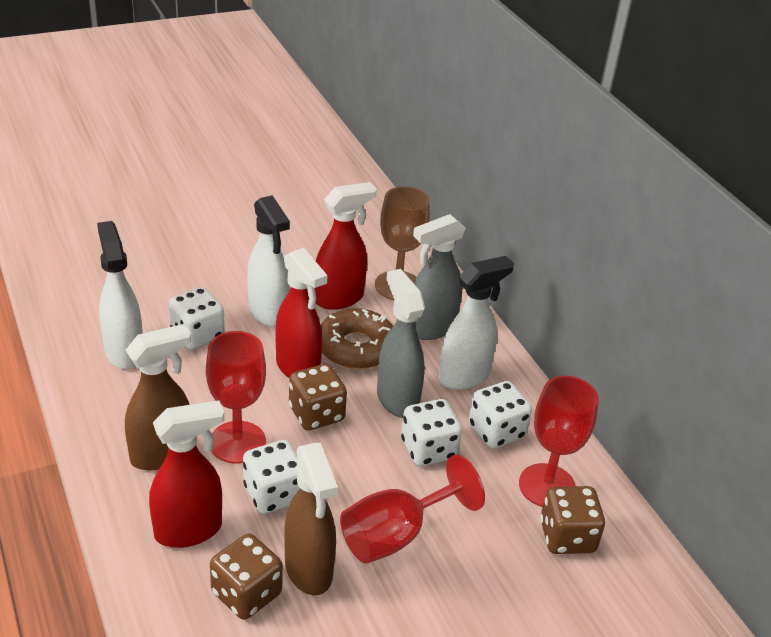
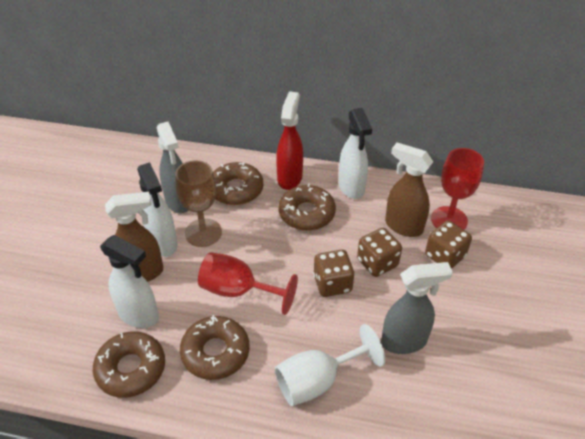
brown donut: [321,308,393,369] = 1 -> [93,331,165,398] [180,315,250,380] [213,162,263,205] [279,183,336,231] = 4
red goblet: [206,331,266,464] [340,455,485,564] [519,376,599,507] = 3 -> [198,252,298,315] [431,148,484,230] = 2
red spray bottle: [149,400,225,548] [275,248,328,378] [315,182,377,310] = 3 -> [276,91,303,190] = 1
white dice: [168,287,225,350] [243,440,300,514] [401,399,462,466] [469,381,532,449] = 4 -> none = 0
white goblet: none = 0 -> [275,324,385,406] = 1

